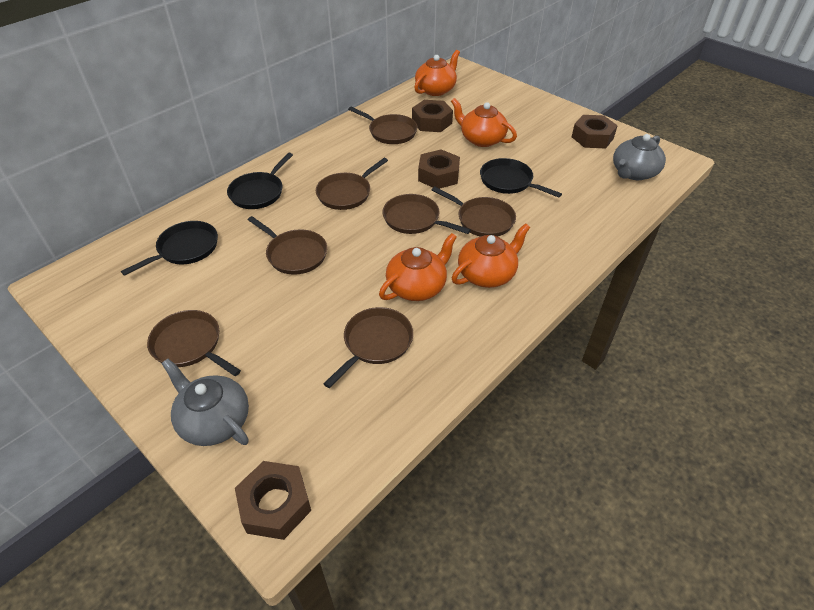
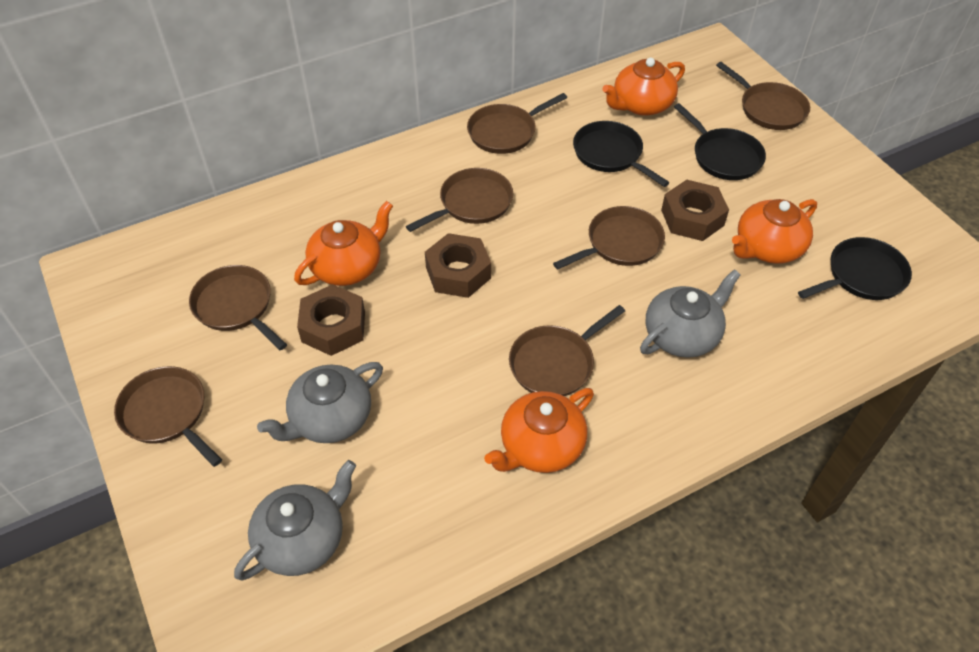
brown nut: [235,461,311,540] [412,100,453,132] [418,149,460,189] [572,115,618,148] = 4 -> [297,284,365,356] [425,233,491,298] [661,180,729,241] = 3
grey teapot: [162,359,249,446] [613,134,666,180] = 2 -> [234,460,356,581] [257,362,383,443] [640,269,741,358] = 3

